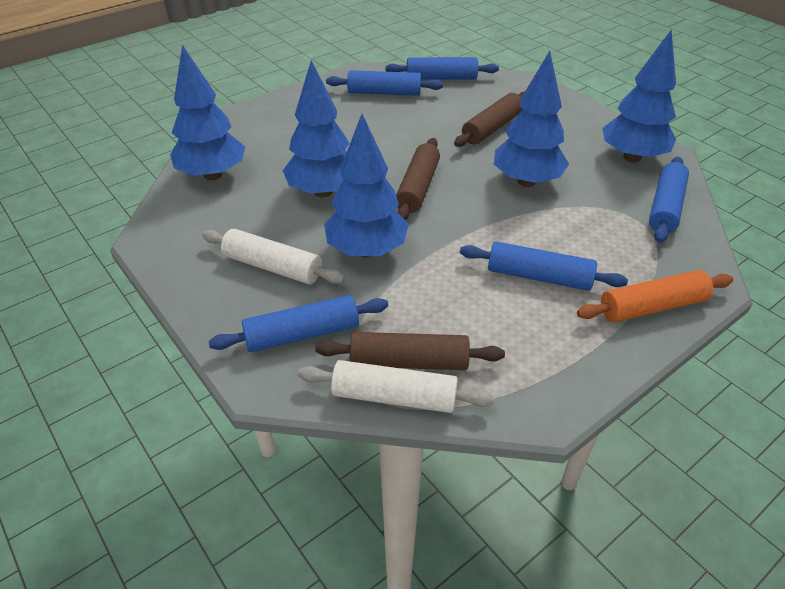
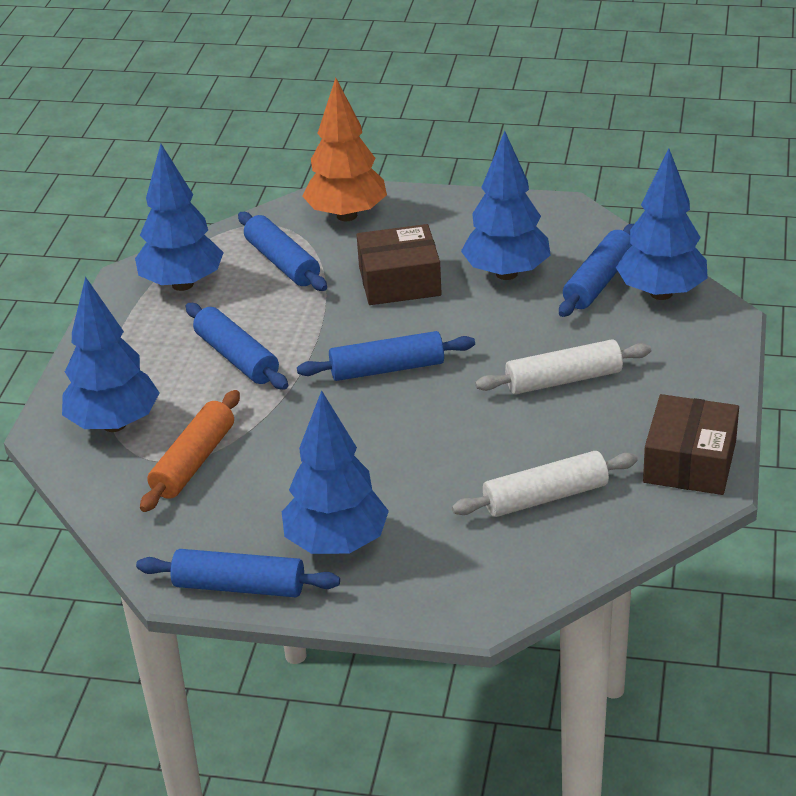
brown box: none = 0 -> [357,224,442,305] [643,394,739,495] = 2
brown rolling pin: [315,332,505,370] [396,138,440,220] [454,92,525,147] = 3 -> none = 0
orange tree: none = 0 -> [302,78,387,221] = 1

